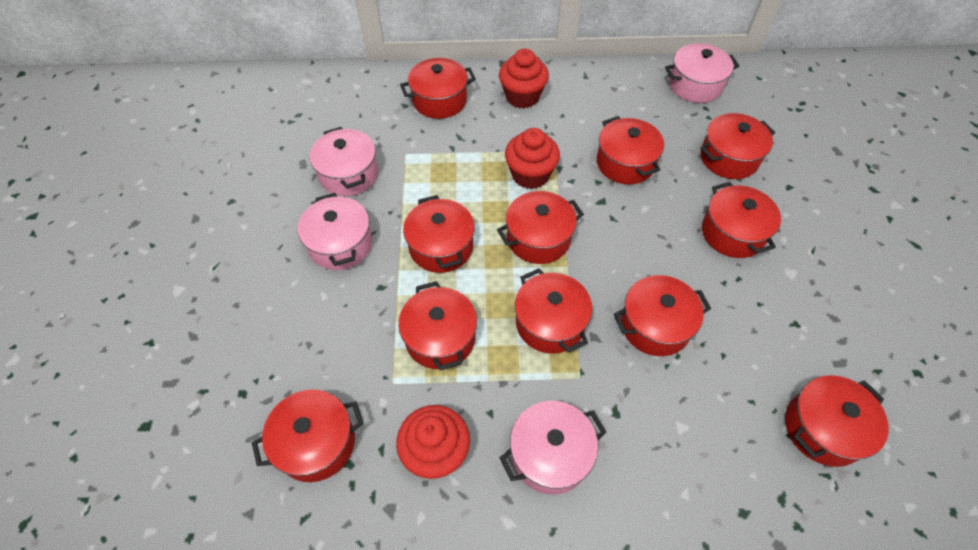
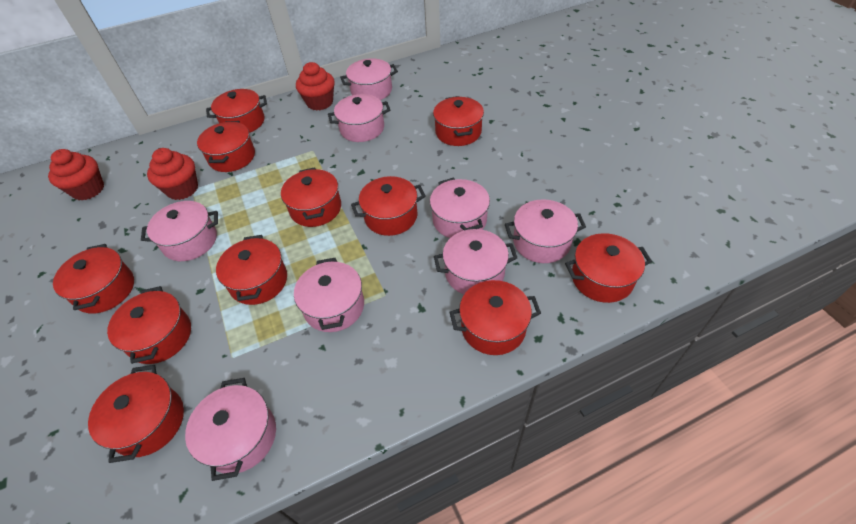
pink pot: [298,193,372,270] [310,127,378,196] [500,401,606,495] [665,43,739,103] = 4 -> [141,201,218,261] [185,378,276,481] [294,258,364,332] [328,94,390,142] [340,58,398,100] [430,177,490,238] [434,229,517,294] [505,199,586,263] = 8

